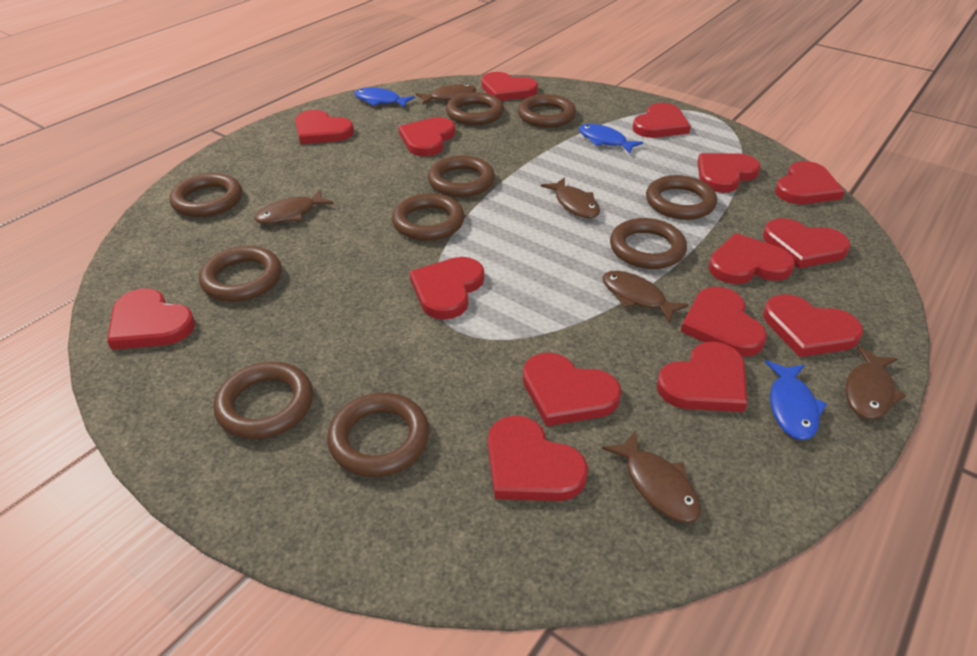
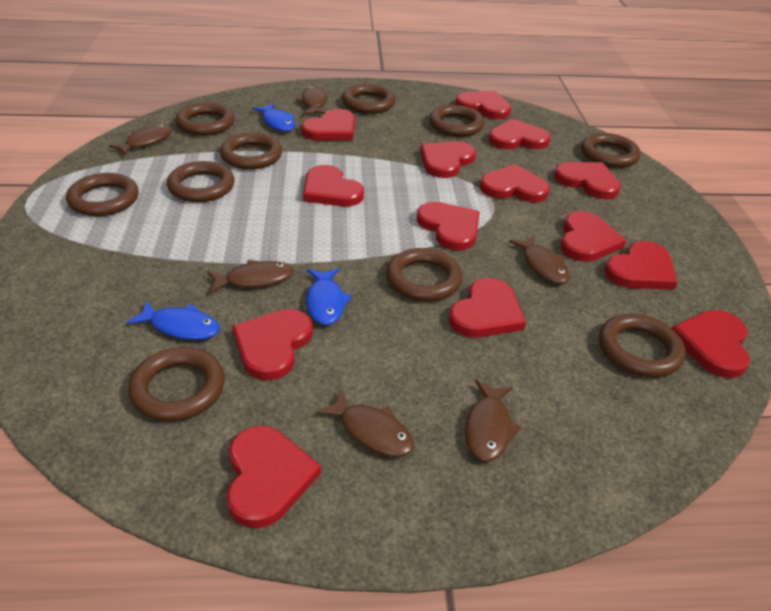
red heart: [107,288,195,350] [295,110,354,144] [398,117,455,156] [410,257,484,320] [482,72,538,101] [488,415,588,501] [523,353,621,426] [633,103,691,138] [656,342,747,412] [680,287,767,356] [697,153,761,193] [708,233,795,284] [763,218,851,268] [763,294,863,357] [775,161,845,204] = 15 -> [227,426,321,528] [232,309,313,381] [301,109,355,140] [303,165,364,207] [417,202,480,251] [420,141,476,178] [449,278,526,338] [455,91,511,119] [480,164,550,202] [489,119,551,150] [554,162,621,199] [560,211,626,262] [605,241,678,290] [672,310,750,378] = 14

